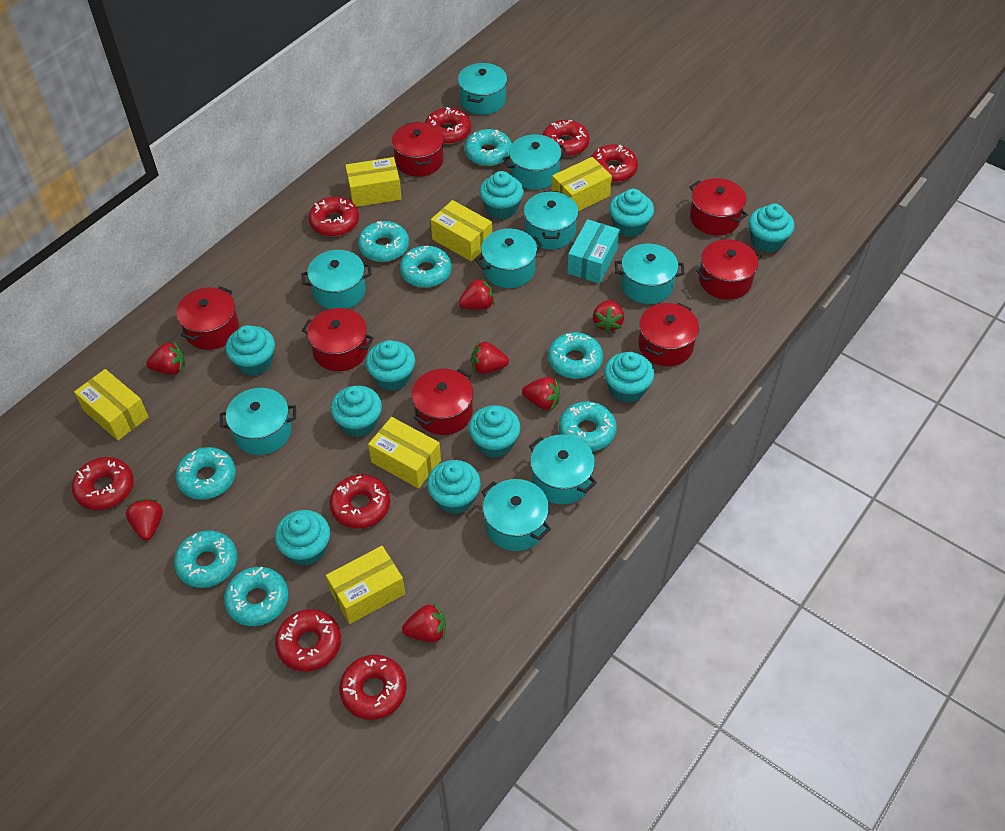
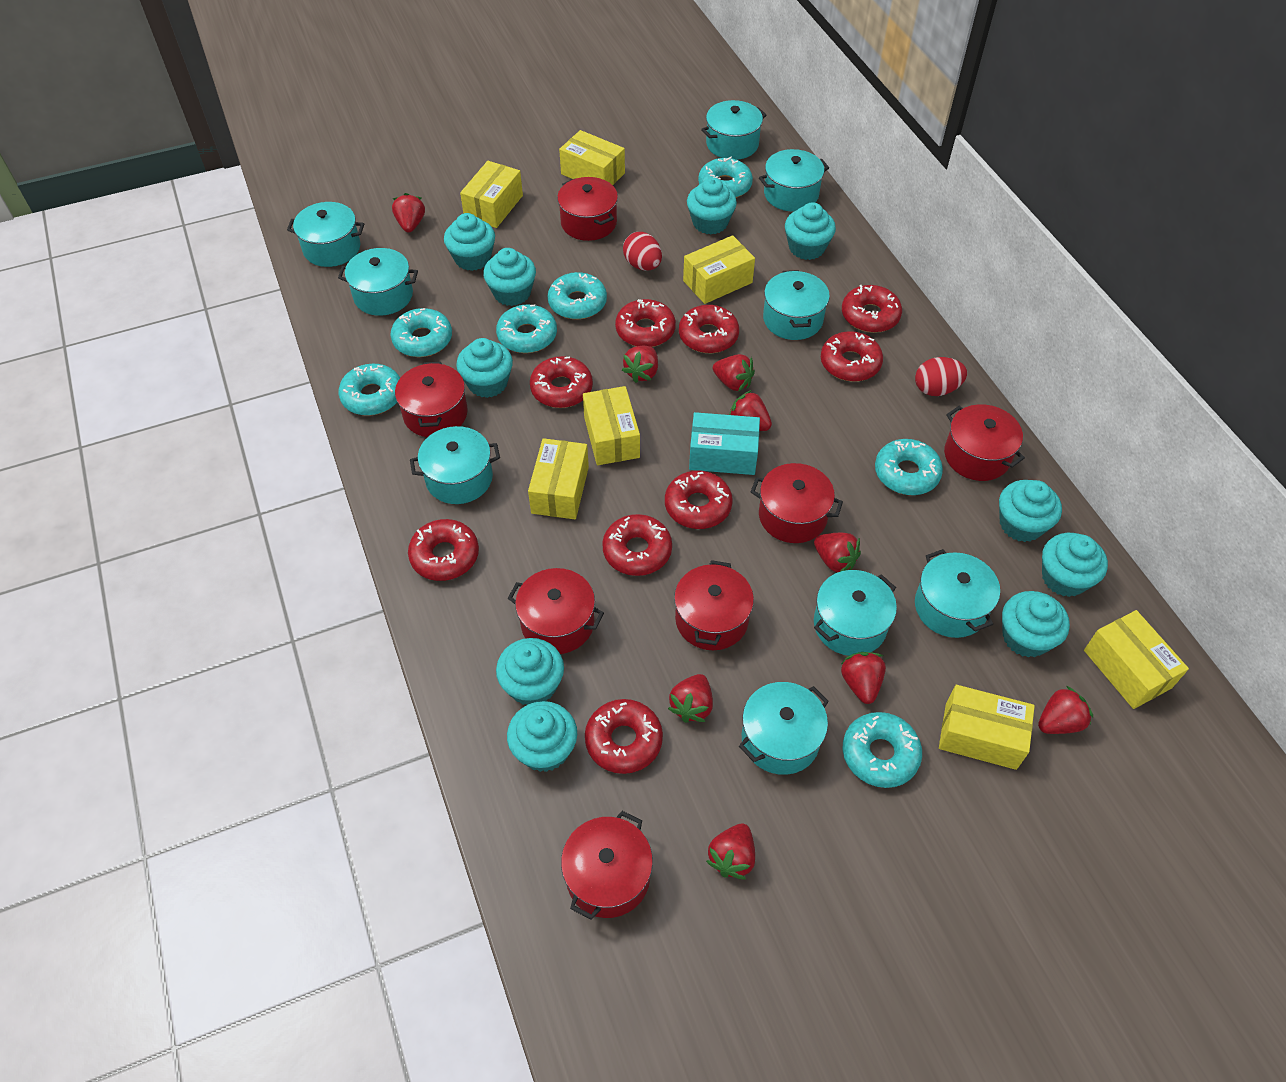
red donut: [72,457,134,510] [275,609,341,672] [309,197,359,237] [330,474,390,529] [339,655,407,720] [425,107,471,144] [543,120,590,157] [591,145,638,182] = 8 -> [408,519,479,581] [530,356,593,408] [585,699,663,774] [602,514,672,576] [615,299,676,347] [665,471,733,529] [679,305,739,353] [821,331,883,382] [842,285,902,333] = 9
red egg: none = 0 -> [623,232,662,271] [915,357,967,396] = 2
red strawberry: [126,499,163,540] [146,342,185,374] [402,603,446,642] [459,277,495,310] [471,340,509,374] [522,377,560,410] [593,300,624,333] = 7 -> [392,193,425,232] [622,346,658,383] [668,674,713,723] [706,823,755,879] [713,354,755,392] [729,390,772,431] [814,533,861,572] [841,652,886,704] [1038,686,1093,734] = 9
turquoise donut: [174,530,237,588] [175,447,236,500] [224,566,289,626] [358,221,409,262] [400,246,452,288] [465,129,512,166] [548,332,603,379] [559,401,617,451] = 8 -> [339,364,400,416] [390,308,452,357] [496,304,557,353] [548,272,607,319] [698,156,753,198] [843,712,922,788] [875,439,943,495] = 7
yellow box: [74,369,148,440] [326,546,405,624] [345,157,402,207] [368,417,441,488] [431,200,492,261] [552,157,612,211] = 6 -> [460,161,523,228] [528,438,589,519] [559,130,625,185] [583,386,640,465] [683,235,755,304] [939,685,1035,770] [1084,610,1189,709] = 7

